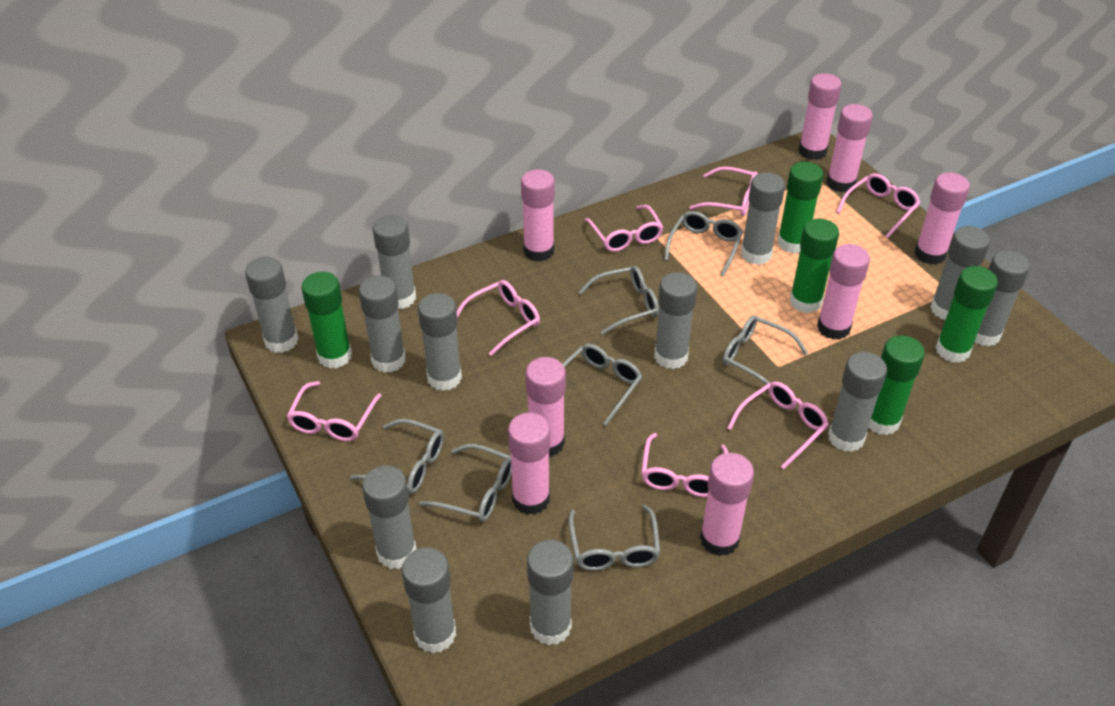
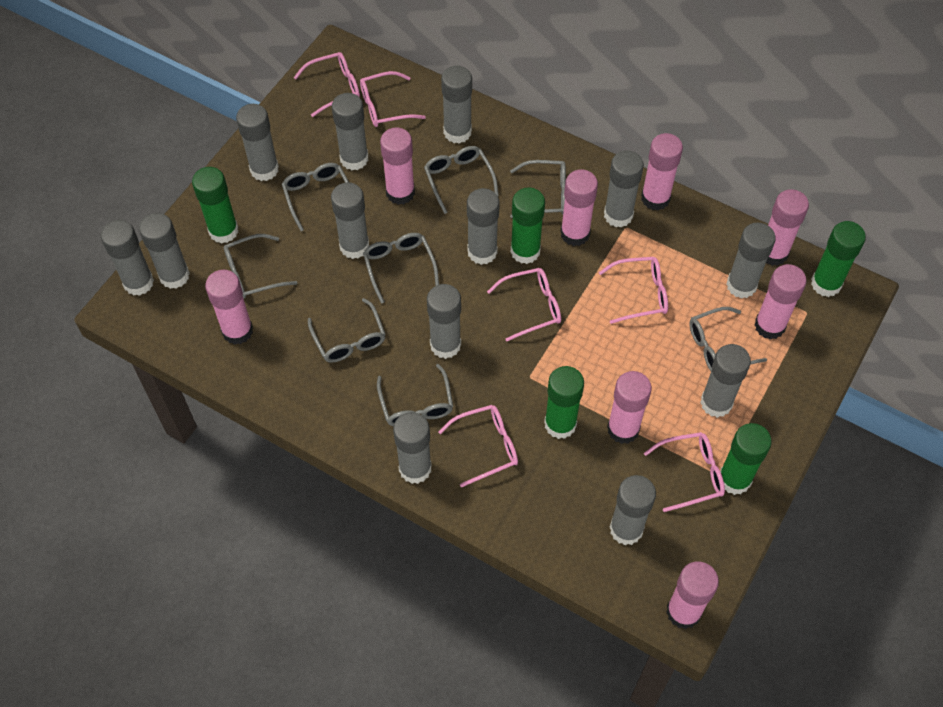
grey glasses: [350,419,444,494] [419,444,512,522] [563,344,642,426] [569,504,660,571] [579,266,659,335] [664,211,743,276] [722,315,808,385] = 7 -> [223,234,298,299] [282,163,349,231] [308,298,386,363] [363,233,439,304] [377,364,453,426] [424,146,499,214] [510,160,566,218] [689,307,767,371] = 8
grey glue stick: [245,257,298,353] [359,276,406,373] [362,465,417,569] [373,215,416,309] [402,547,456,653] [418,293,462,391] [527,540,574,645] [654,272,697,369] [741,172,785,265] [828,352,887,452] [930,226,990,320] [974,250,1030,346] = 12 -> [101,220,154,296] [139,213,190,289] [236,104,279,181] [331,182,369,259] [332,93,369,170] [393,412,432,484] [427,284,461,359] [441,66,472,144] [467,188,500,265] [604,151,644,228] [609,475,656,545] [700,344,751,418] [726,223,776,299] = 13
pink glasses: [287,381,382,441] [457,280,540,356] [585,205,663,252] [641,433,728,497] [690,167,758,216] [727,381,829,470] [837,173,921,238] = 7 -> [294,52,360,117] [360,71,426,127] [439,405,518,487] [487,268,561,341] [599,257,668,324] [644,432,725,512] = 6

